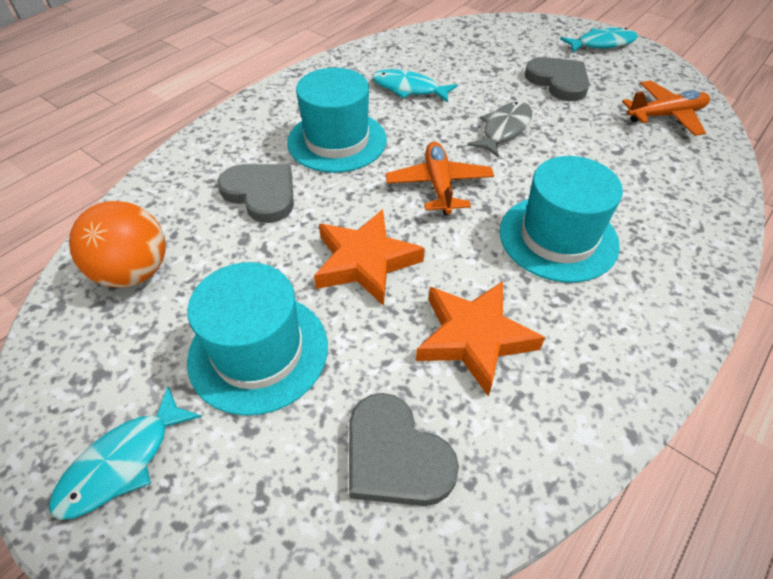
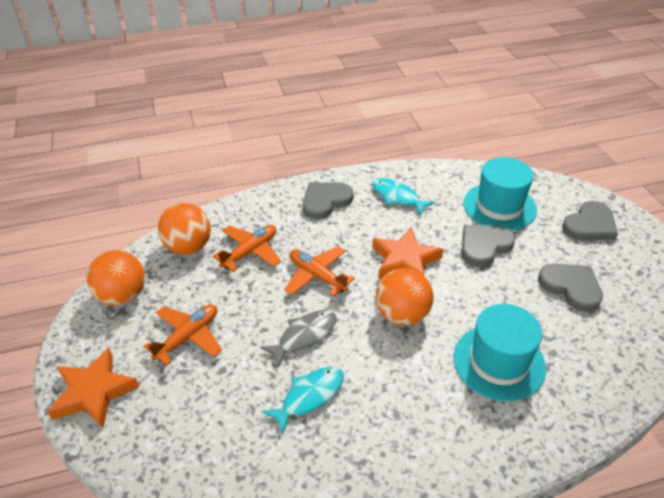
grey heart: [217,164,294,223] [349,393,459,506] [525,57,590,101] = 3 -> [303,182,354,219] [461,225,515,267] [538,263,603,312] [562,201,618,241] = 4
orange ball: [69,201,166,287] = 1 -> [87,250,145,306] [158,203,211,255] [376,268,434,326] = 3
orange plane: [385,142,494,215] [622,80,710,136] = 2 -> [143,304,222,365] [213,225,281,272] [284,246,355,297] = 3
turquoise fish: [49,386,202,520] [372,69,457,103] [560,28,638,52] = 3 -> [262,367,344,435] [372,178,435,215] = 2
turquoise hat: [187,262,328,416] [287,68,387,173] [499,156,623,283] = 3 -> [454,304,546,401] [464,157,537,231] = 2

